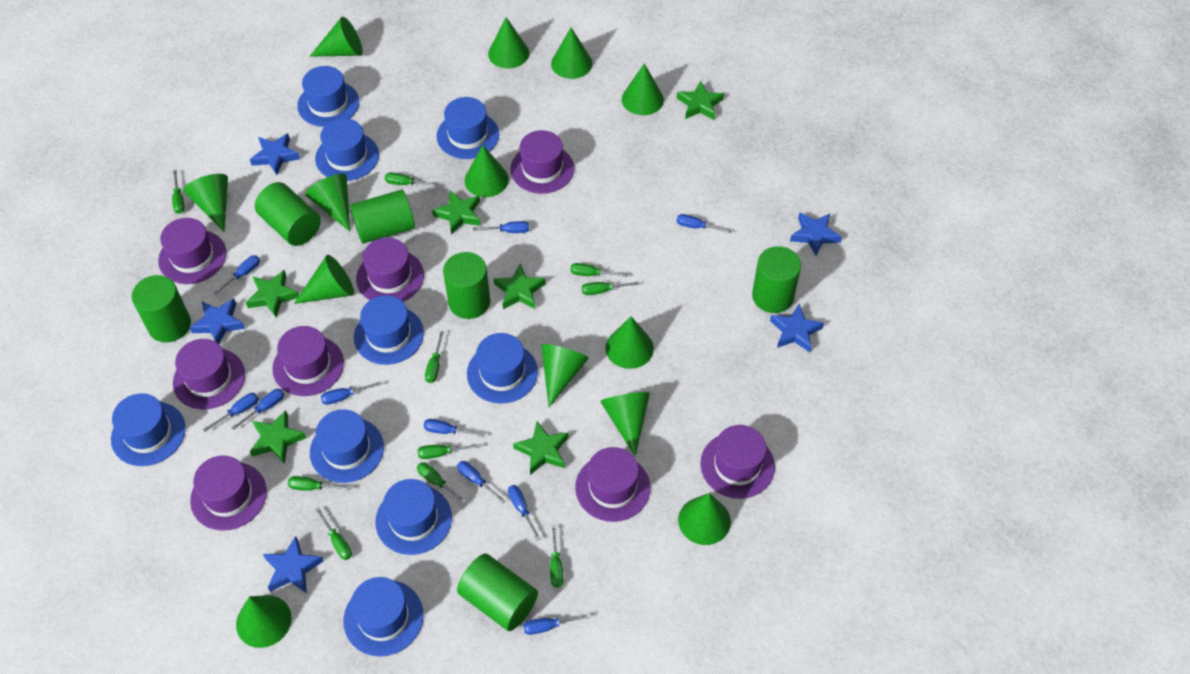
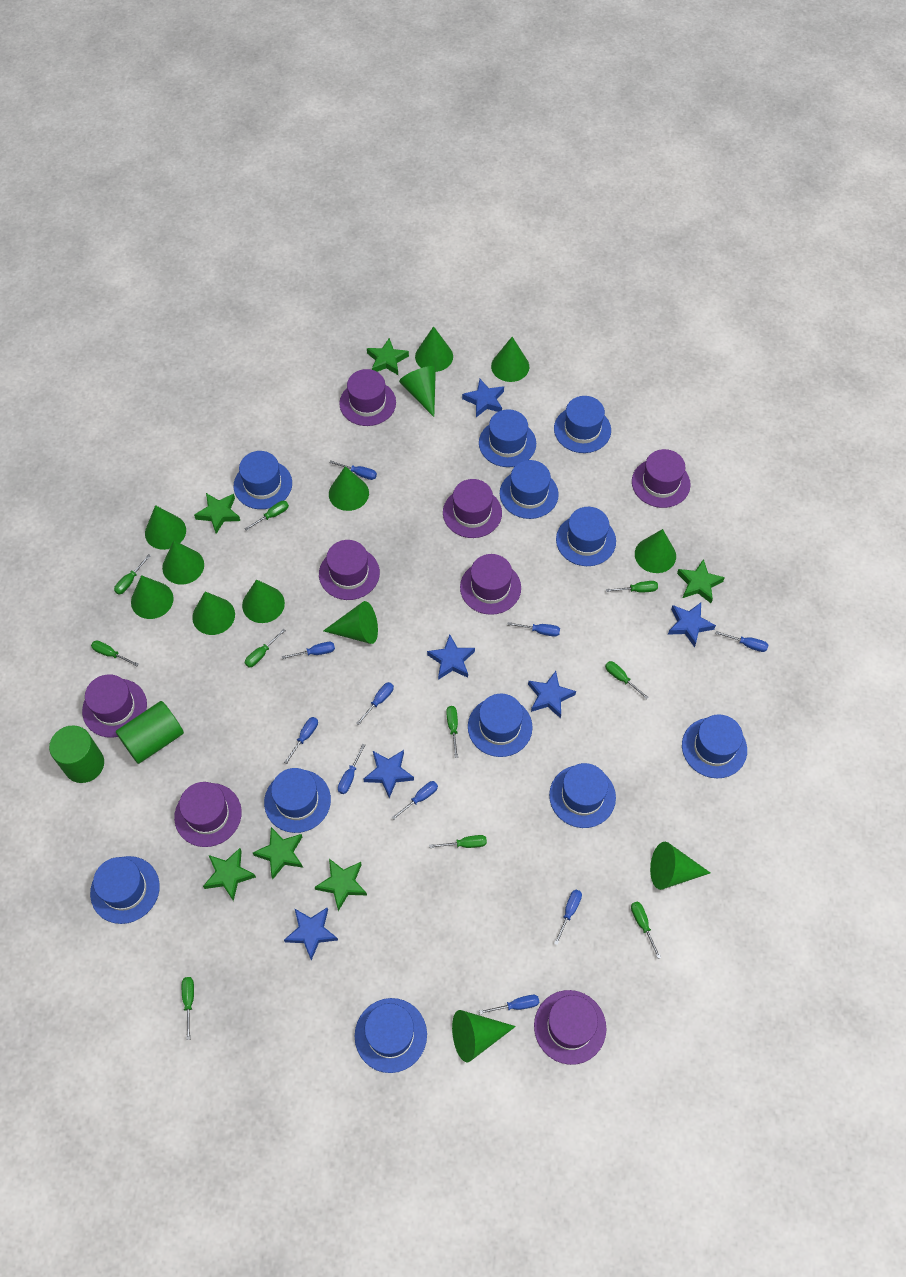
blue hat: [111,393,186,466] [297,66,359,127] [310,409,384,483] [315,118,379,181] [344,577,424,657] [354,295,424,365] [376,479,452,555] [436,97,499,159] [467,333,538,404] = 9 -> [90,856,160,924] [234,451,292,509] [264,768,331,833] [355,998,427,1073] [468,694,533,757] [479,409,536,467] [500,460,559,519] [549,763,616,828] [554,396,611,453] [556,507,616,566] [682,714,747,778] = 11
blue star: [189,299,245,344] [250,133,300,175] [263,536,323,593] [770,304,824,353] [790,212,842,256] = 5 -> [284,908,338,960] [363,750,414,798] [427,635,475,680] [462,379,504,417] [528,671,576,718] [668,603,716,647] = 6
green cylinder: [132,275,191,343] [255,182,321,246] [350,190,415,244] [443,252,490,319] [457,553,538,631] [752,246,801,313] = 6 -> [49,725,104,783] [116,701,184,764] = 2

